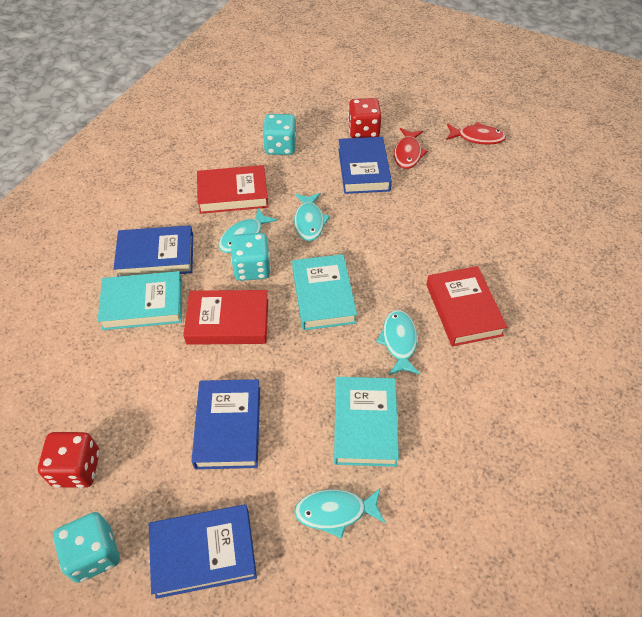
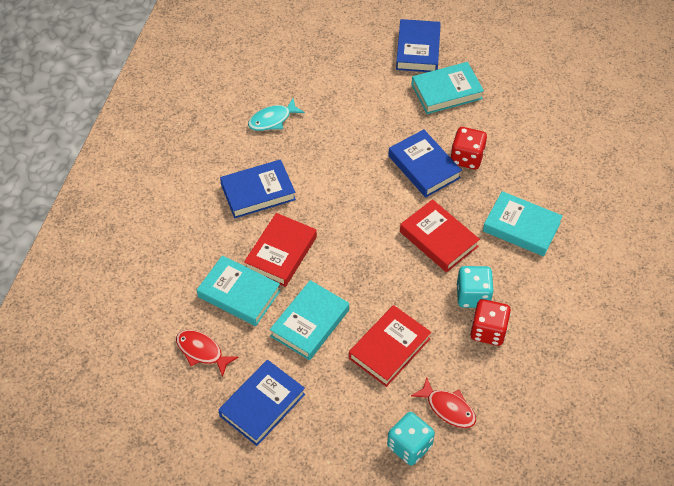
turquoise book: [98,271,182,330] [292,254,357,330] [334,377,399,467] = 3 -> [197,255,281,326] [270,280,349,360] [412,62,484,114] [483,191,563,256] = 4
turquoise dice: [53,512,120,583] [231,233,271,281] [262,114,296,155] = 3 -> [387,412,435,466] [457,266,494,308] = 2
turquoise fish: [219,208,277,253] [294,193,330,241] [294,488,386,539] [376,310,420,375] = 4 -> [248,98,305,131] = 1

